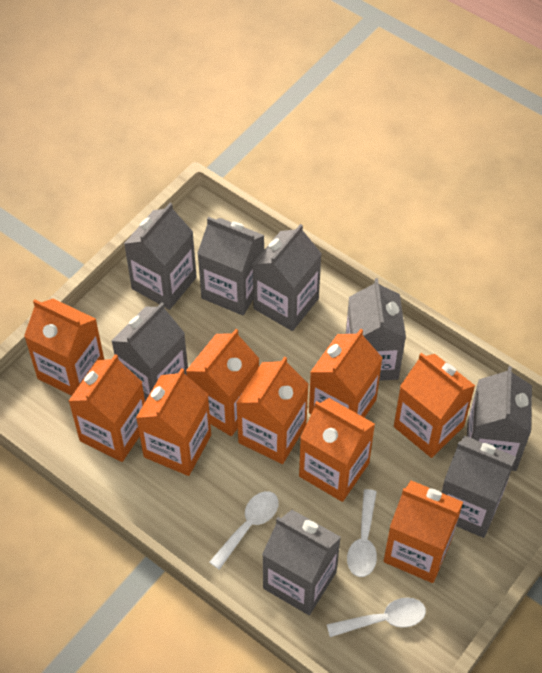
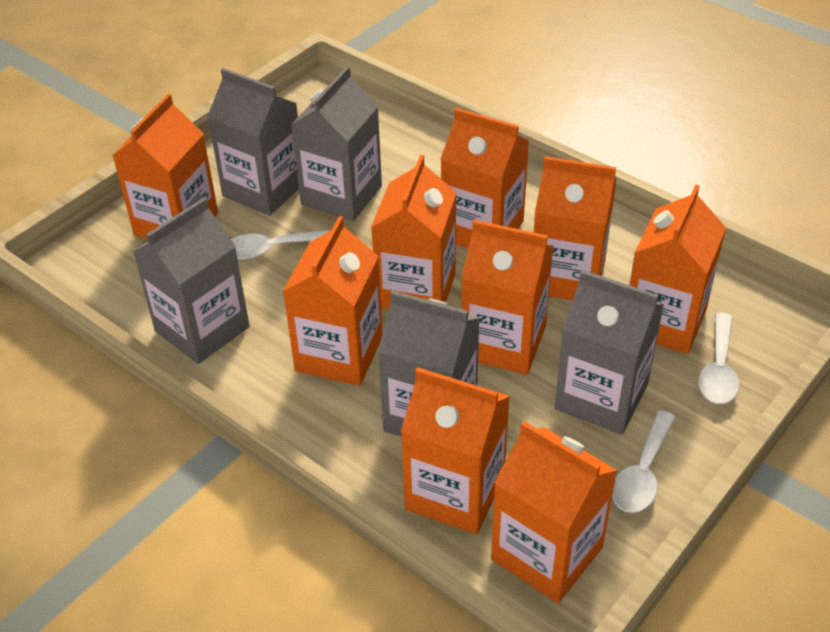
grey carton: [112,302,188,401] [124,203,197,310] [197,217,264,315] [252,224,322,331] [262,510,341,615] [346,278,406,381] [441,435,516,538] [467,366,532,471] = 8 -> [133,197,249,364] [207,68,299,216] [291,66,382,221] [378,290,480,437] [555,270,664,435] = 5

